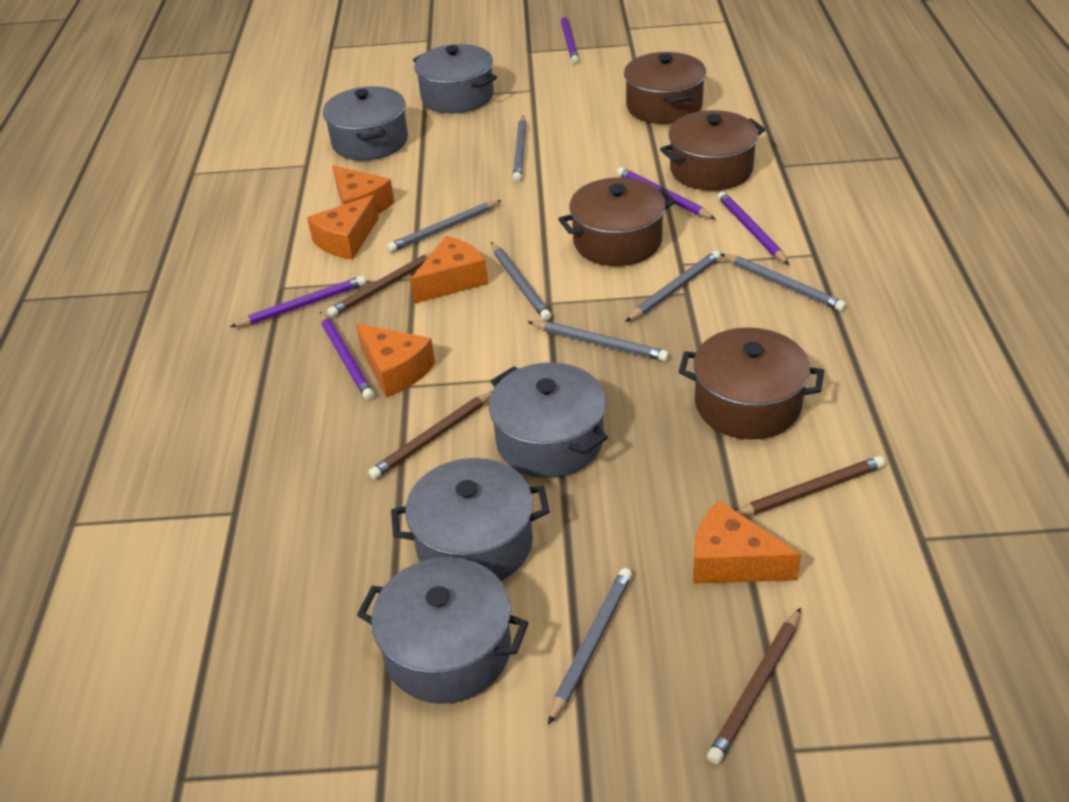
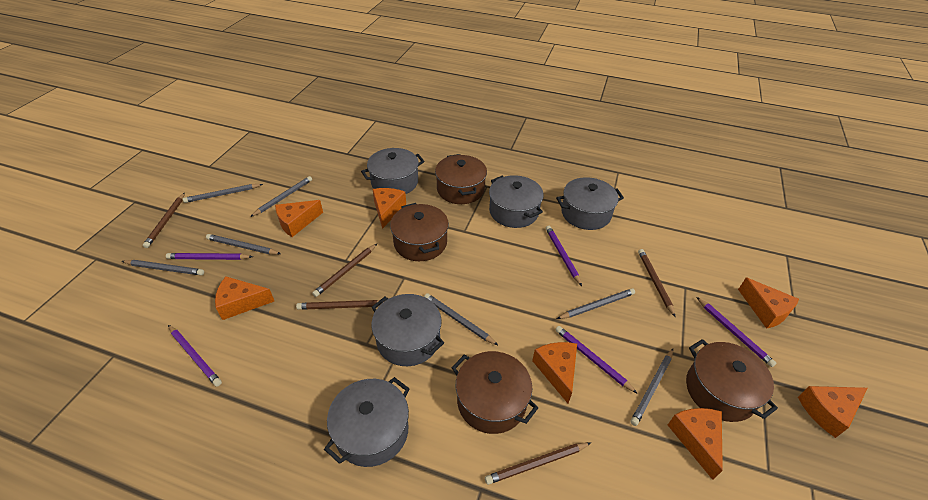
brown pencil: [327,252,432,317] [368,391,492,479] [707,608,801,764] [736,456,885,516] = 4 -> [143,193,185,248] [296,300,381,310] [312,244,377,297] [485,442,591,485] [638,249,675,317] = 5
orange cheese: [307,195,379,260] [332,165,395,214] [356,323,435,397] [410,236,488,304] [693,500,801,584] = 5 -> [215,276,274,320] [275,200,323,237] [373,188,406,229] [532,342,577,403] [668,408,723,480] [738,277,799,329] [798,386,868,438] = 7

